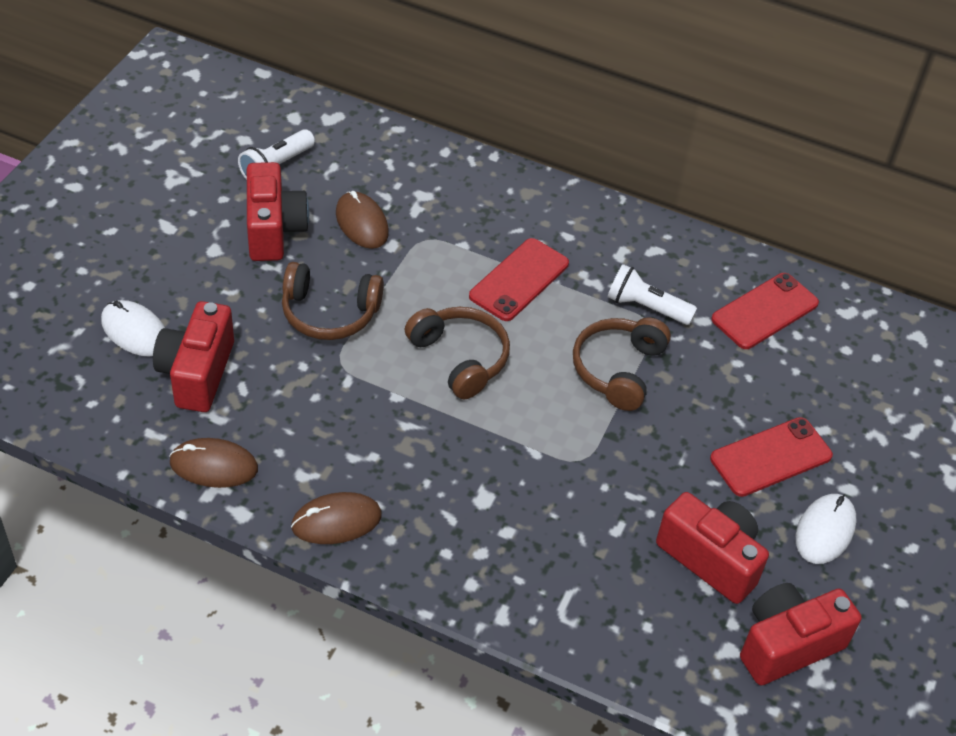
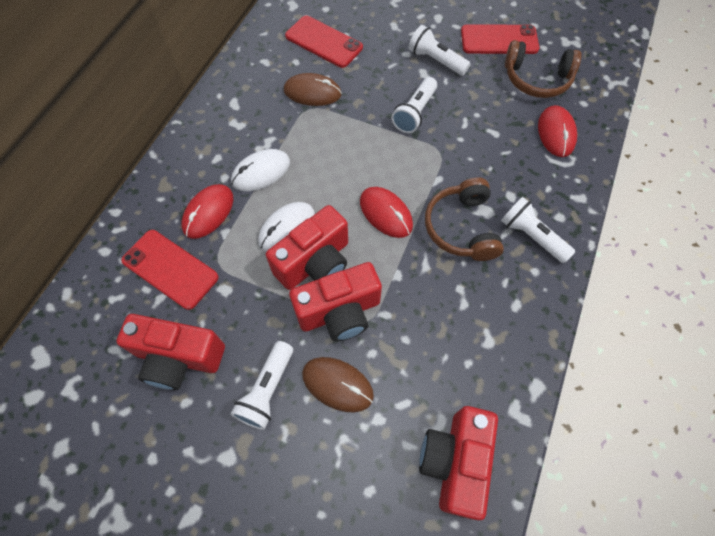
brown headphones: [282,262,384,340] [405,307,510,399] [573,317,671,411] = 3 -> [425,177,504,261] [505,40,582,98] = 2
brown mouse: [169,438,258,488] [291,492,382,544] [336,191,389,249] = 3 -> [284,73,342,106] [302,357,374,412] = 2
red mouse: none = 0 -> [182,184,233,239] [360,187,413,238] [538,105,577,157] = 3
white flashlight: [238,129,315,180] [607,264,697,325] = 2 -> [231,341,293,430] [392,77,437,133] [408,25,470,75] [501,197,575,263] = 4

